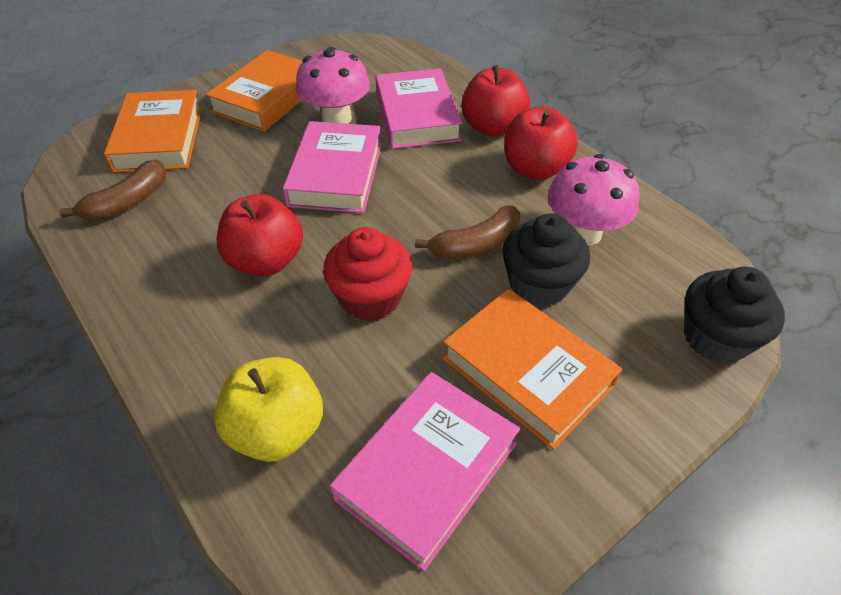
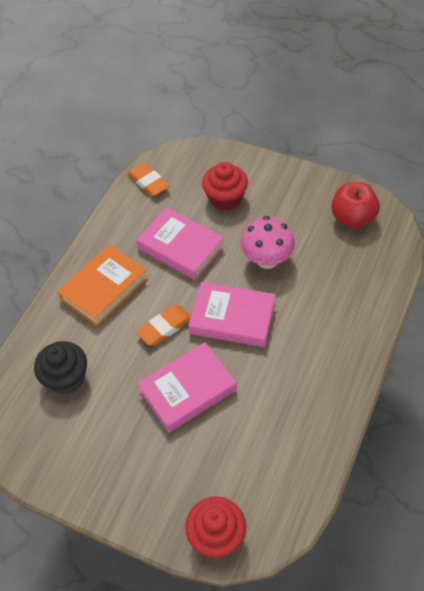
black cupcake: [502,213,590,307] [684,267,785,364] = 2 -> [34,341,87,395] = 1
brown banana: [59,160,166,221] [415,205,521,260] = 2 -> none = 0
orange book: [104,90,202,172] [206,50,303,132] [443,289,622,450] = 3 -> [58,244,148,327] = 1
orange eraser: none = 0 -> [128,163,169,197] [136,305,191,346] = 2
pink mushroom: [296,47,370,124] [548,154,639,246] = 2 -> [241,216,295,269] = 1
red apple: [217,194,303,276] [462,65,530,137] [504,107,578,180] = 3 -> [331,182,380,228] = 1
red cupcake: [323,227,412,321] = 1 -> [185,496,246,558] [202,162,248,211] = 2
yellow apple: [214,357,323,462] = 1 -> none = 0

